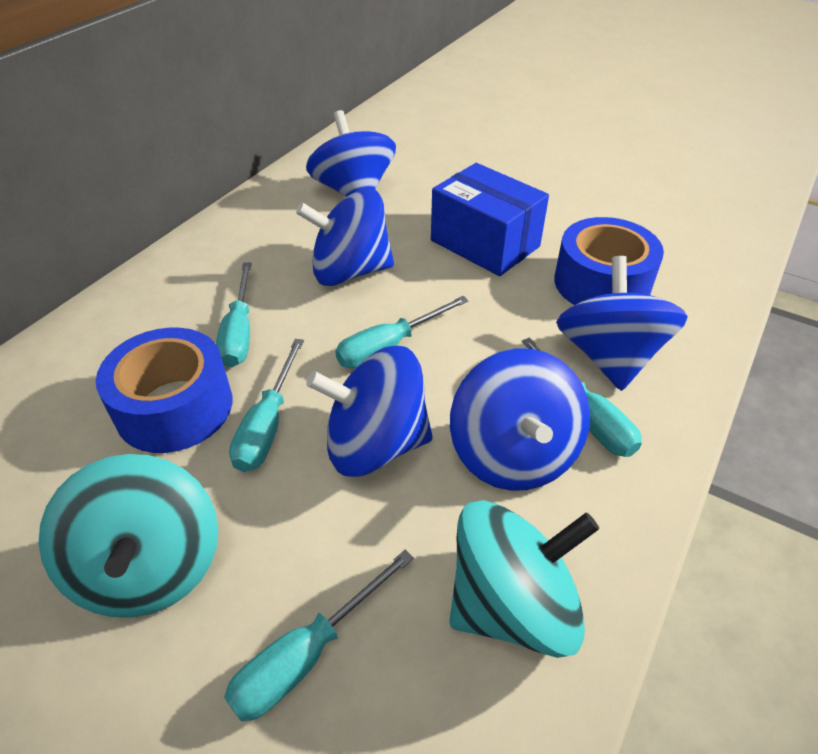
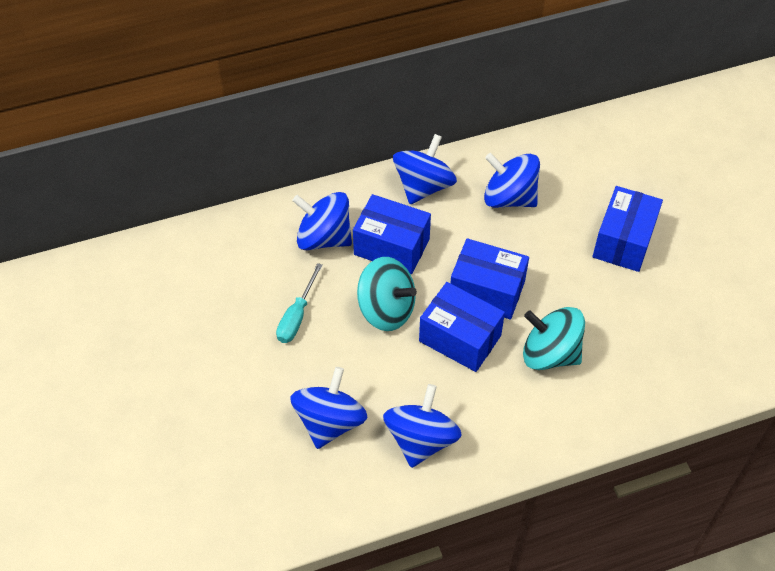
blue box: [431,163,549,276] = 1 -> [353,194,431,274] [419,282,505,372] [451,238,529,319] [592,186,663,272] = 4
blue tape: [96,328,232,453] [554,217,664,305] = 2 -> none = 0
turquoise screwdriver: [216,262,252,368] [224,550,414,721] [229,339,304,472] [335,296,469,368] [522,338,642,457] = 5 -> [276,263,323,343] = 1

